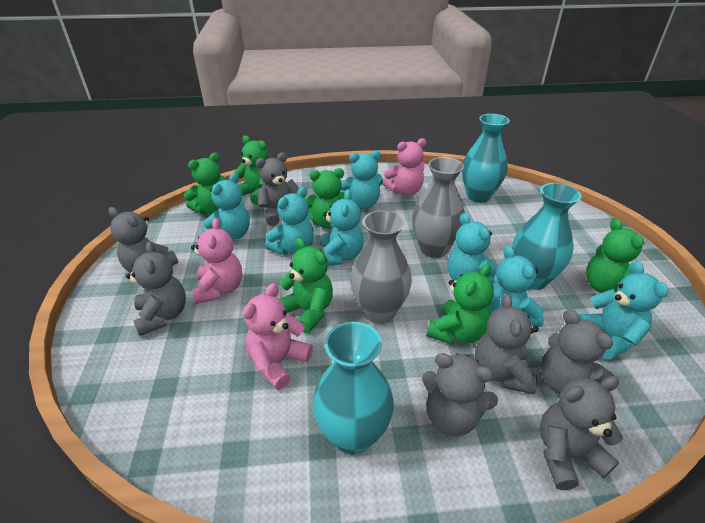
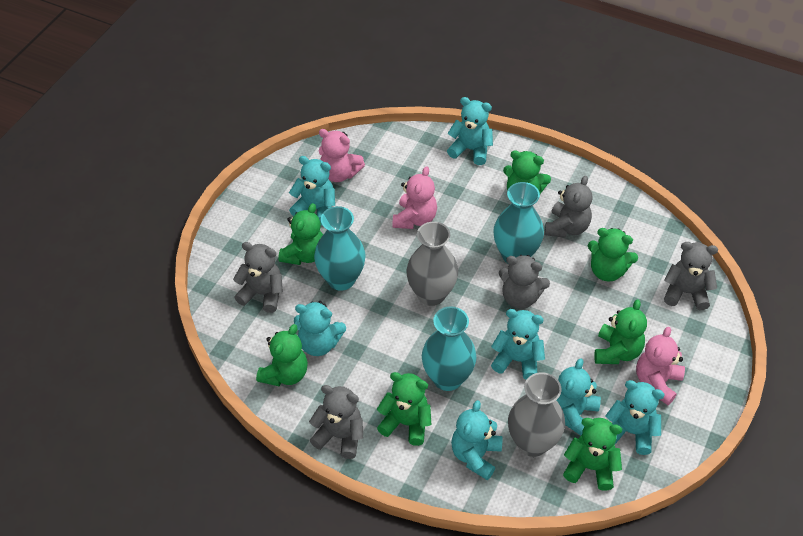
green teddy bear: [184,153,226,214] [234,135,268,205] [279,238,333,333] [305,168,345,229] [426,264,494,344] [586,219,644,293] = 6 -> [256,324,308,386] [278,203,323,265] [377,372,431,446] [503,150,551,194] [563,418,622,491] [588,228,638,281] [594,299,647,364] = 7
grey teddy bear: [108,207,178,273] [126,241,186,336] [255,153,299,226] [422,353,498,436] [475,294,539,394] [540,376,623,490] [541,310,614,394] = 7 -> [233,242,283,313] [309,385,363,459] [499,255,550,309] [545,176,593,238] [664,242,718,310] = 5

